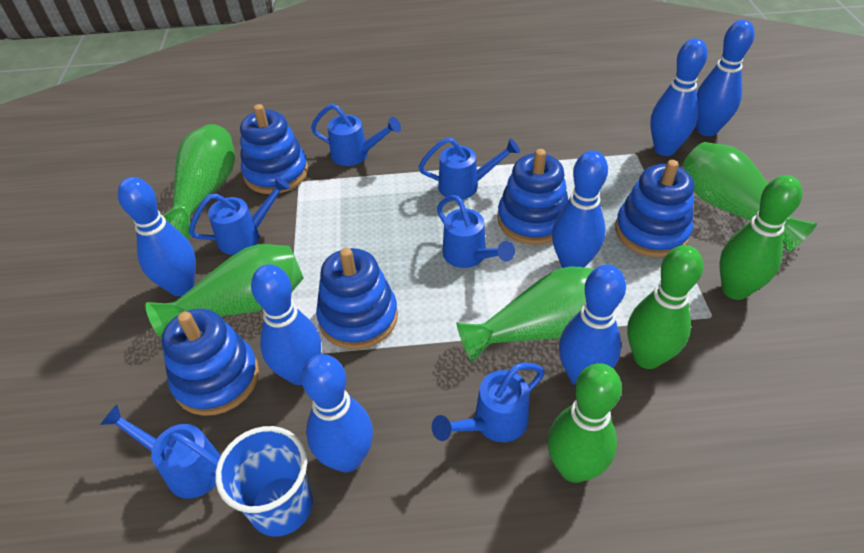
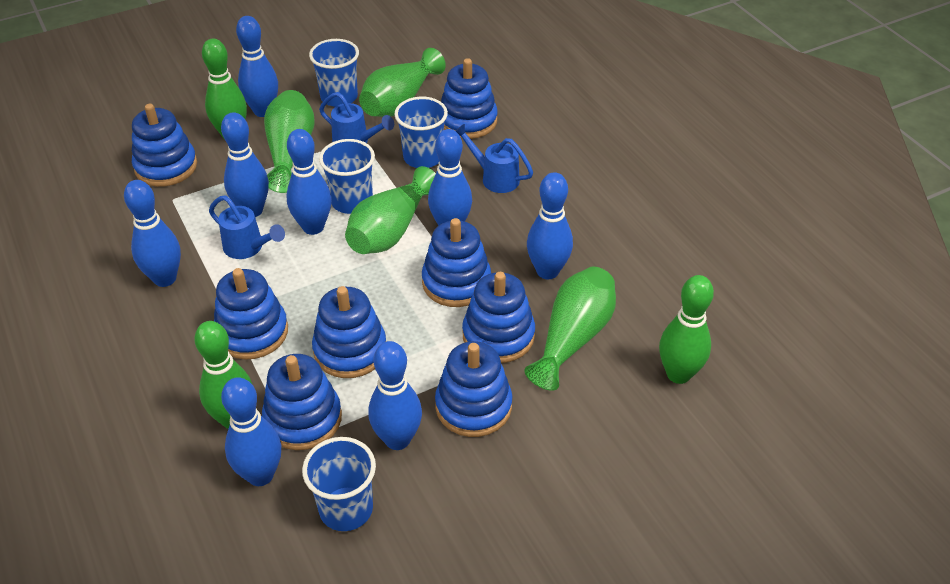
blue bowling pin: [118,177,196,296] [251,264,321,385] [301,354,373,473] [552,150,608,268] [559,265,626,385] [650,38,708,156] [696,20,755,136] = 7 -> [124,180,181,287] [221,112,269,217] [221,377,281,486] [236,16,278,117] [287,129,331,235] [368,341,422,450] [428,129,472,226] [527,172,573,279] = 8
blue cup: [215,426,313,537] = 1 -> [302,437,376,531] [309,39,359,107] [319,139,375,214] [394,97,448,168] = 4
blue stacking toy: [161,309,259,416] [240,104,308,194] [316,248,398,349] [497,149,568,245] [615,160,694,257] = 5 -> [132,104,197,187] [214,268,288,360] [262,354,342,450] [312,286,386,378] [422,218,491,307] [435,341,512,437] [441,58,498,139] [462,272,535,363] = 8
blue watering can: [100,404,221,499] [189,176,290,255] [311,104,401,166] [418,137,520,199] [432,362,545,442] [437,195,515,268] = 6 -> [209,196,285,259] [319,92,394,143] [456,124,533,193] = 3

